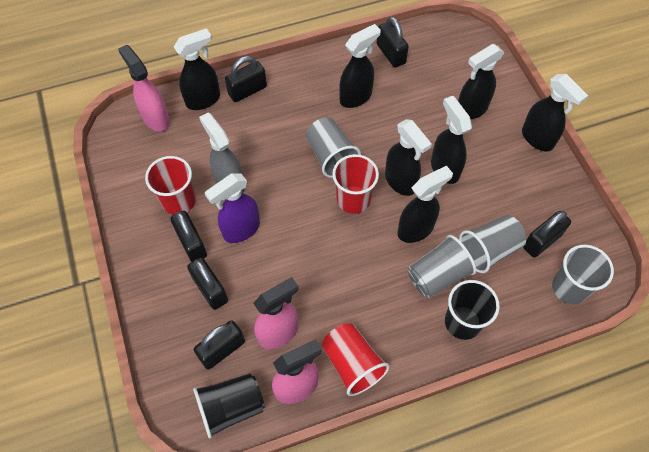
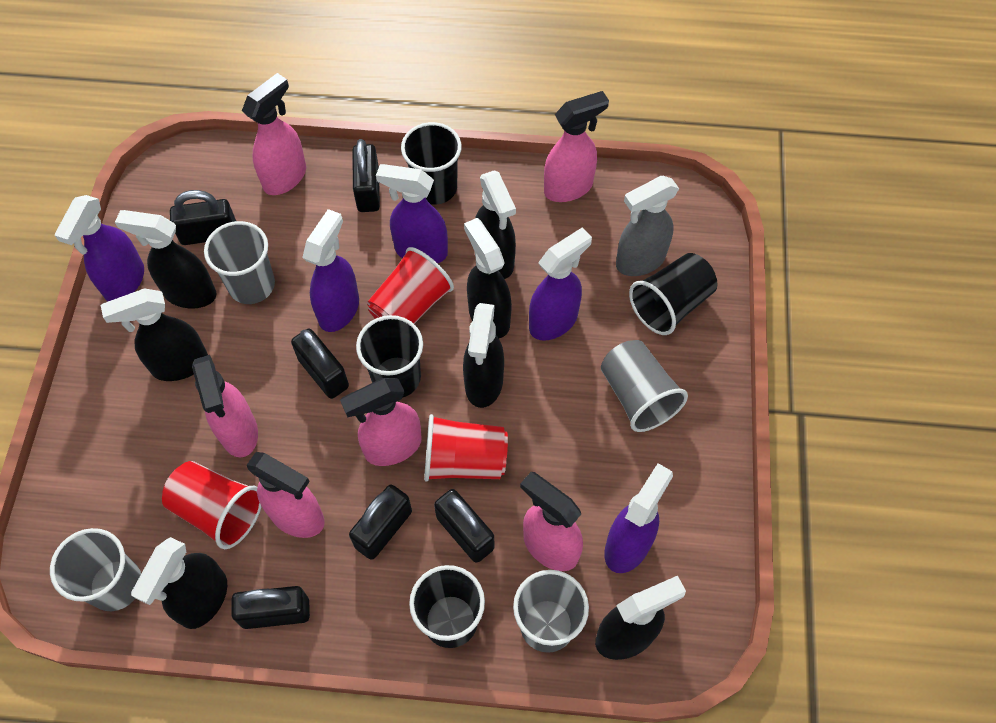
black cup: [193,373,265,439] [445,280,500,340] = 2 -> [356,315,423,398] [401,122,462,205] [409,565,485,648] [629,253,717,335] = 4
pink spray bottle: [118,44,170,132] [253,277,299,349] [272,339,322,404] = 3 -> [192,355,258,457] [242,73,306,195] [247,452,325,538] [340,378,422,466] [520,472,583,571] [544,91,609,202] = 6
purple spray bottle: [205,174,260,243] = 1 -> [55,195,144,301] [302,209,359,332] [376,164,448,263] [529,228,592,341] [604,463,673,573] = 5

